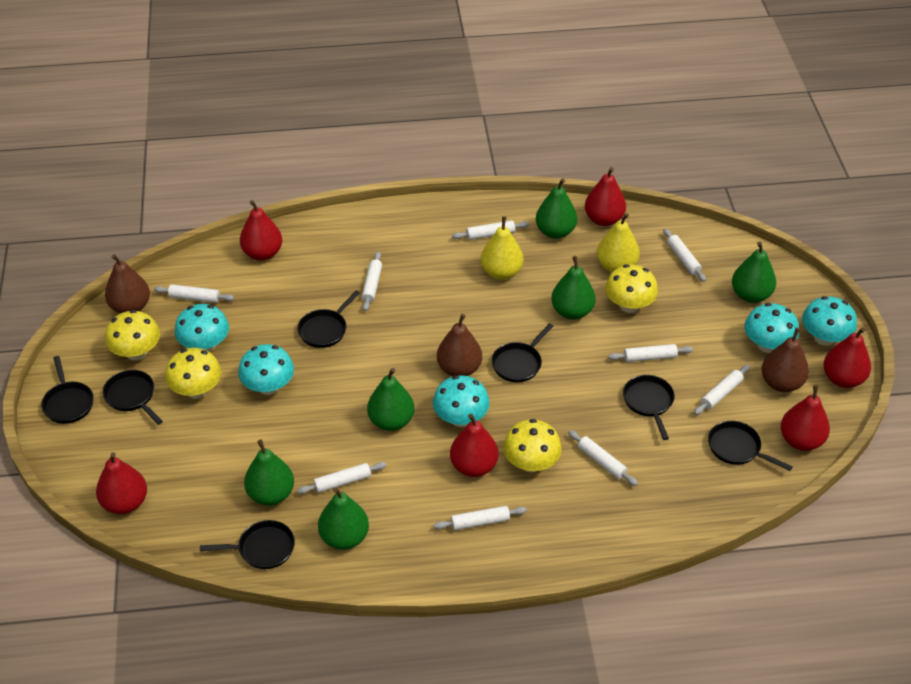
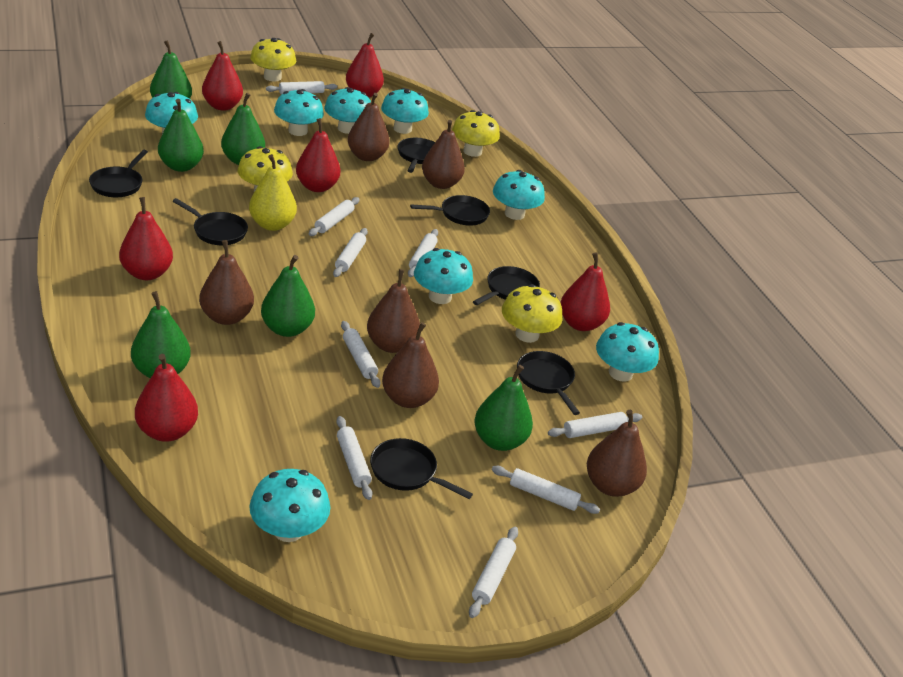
brown pear: [105,254,150,314] [437,314,482,377] [762,328,809,392] = 3 -> [199,240,254,325] [348,93,390,161] [367,269,420,353] [382,322,439,408] [422,120,465,189] [587,410,647,497] = 6
turquoise mushroom: [174,304,229,352] [238,344,294,395] [433,375,490,427] [744,303,799,353] [802,296,857,346] = 5 -> [145,92,198,134] [249,469,330,542] [274,89,324,136] [324,87,371,134] [381,88,429,134] [414,248,473,304] [493,170,545,220] [596,322,659,382] = 8
yellow pear: [481,216,523,280] [597,213,640,273] = 2 -> [249,154,297,231] = 1

